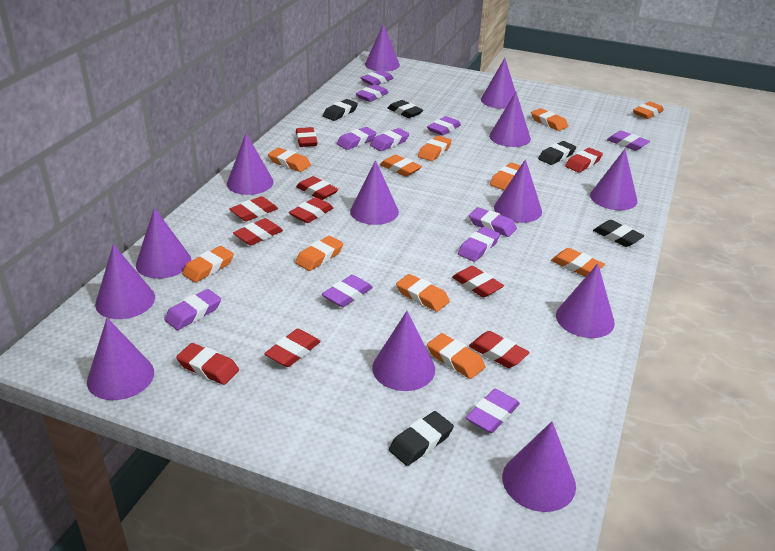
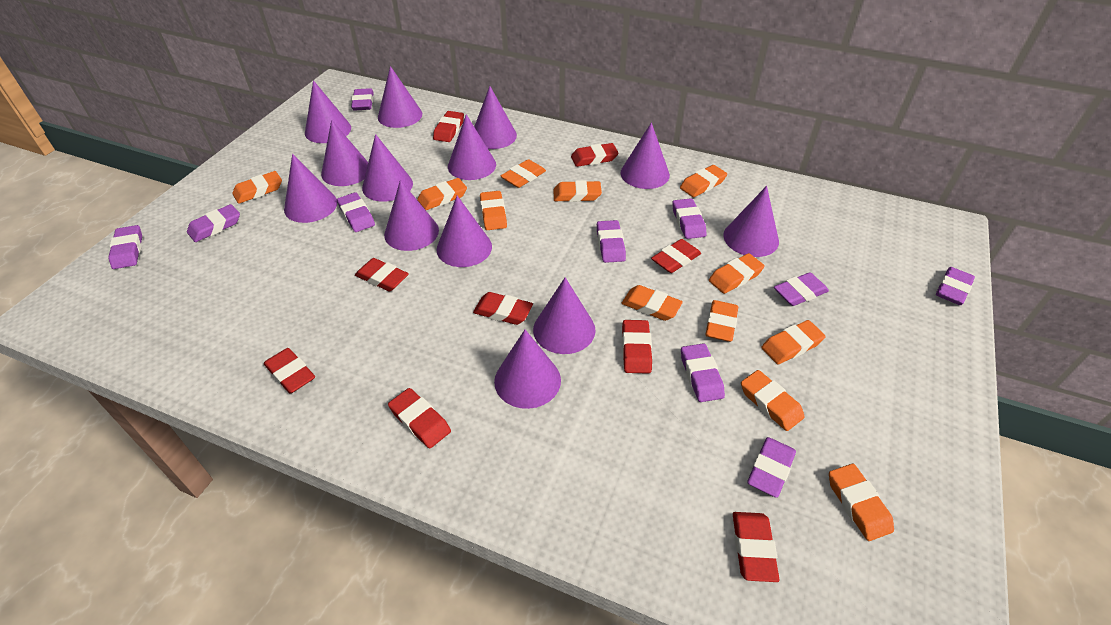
black eraser: [323,99,358,121] [388,100,423,118] [389,411,454,466] [538,141,576,165] [593,220,644,247] = 5 -> none = 0
orange eraser: [182,246,234,283] [268,148,311,172] [295,236,343,271] [380,155,422,177] [396,274,450,312] [418,136,452,161] [427,333,485,379] [490,163,521,190] [531,108,568,131] [551,248,605,277] [633,101,664,119] = 11 -> [232,171,282,204] [417,178,467,210] [480,191,507,230] [501,159,546,188] [553,180,602,202] [622,285,683,321] [680,165,727,197] [705,300,738,342] [709,253,765,294] [741,370,805,431] [761,320,826,364] [829,464,894,541] = 12
purple eraser: [164,289,221,330] [322,275,373,307] [337,127,377,150] [356,85,389,102] [361,70,394,85] [370,128,409,151] [427,116,461,136] [458,227,500,262] [466,389,520,433] [469,207,517,237] [607,131,650,151] = 11 -> [108,225,142,269] [187,204,240,242] [337,192,375,232] [351,88,374,111] [597,220,626,263] [672,198,706,239] [681,343,725,402] [747,437,796,498] [774,272,829,306] [936,267,975,305] = 10
red eraser: [176,343,239,385] [230,196,278,221] [233,218,283,245] [264,329,321,367] [289,197,334,223] [296,127,318,147] [296,176,339,200] [452,266,504,298] [469,331,530,368] [565,148,603,173] = 10 -> [264,348,315,394] [355,258,409,291] [388,388,451,448] [433,111,464,142] [473,292,533,325] [571,143,619,167] [622,320,652,374] [651,239,701,273] [733,512,780,582] = 9

